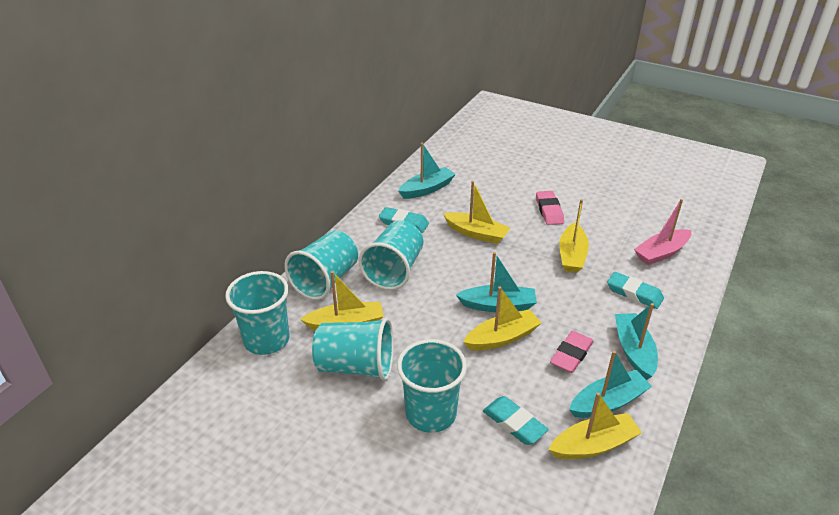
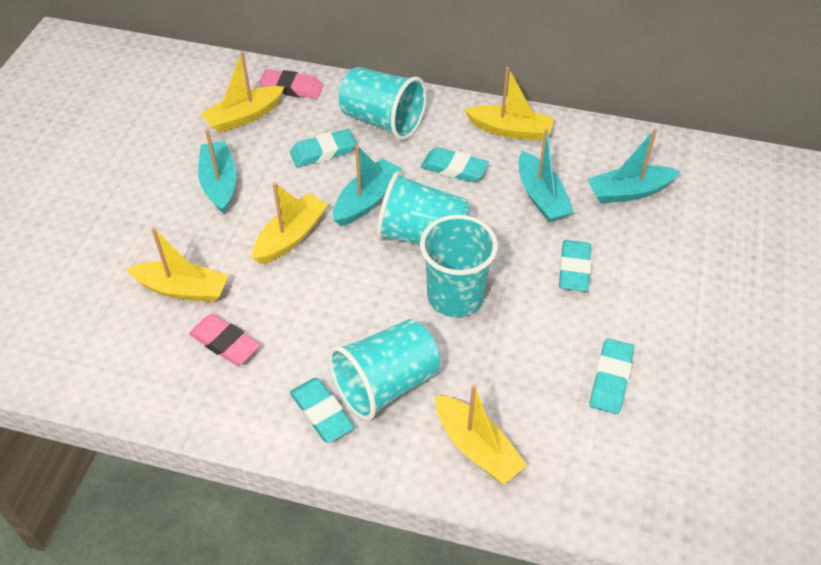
pink boat: [634,199,691,265] = 1 -> none = 0
turquoise cup: [225,271,289,355] [284,230,358,300] [312,317,394,381] [359,220,423,290] [397,339,467,433] = 5 -> [328,319,440,421] [339,67,427,140] [376,171,470,245] [420,215,498,317] = 4
turquoise eraser: [379,207,429,233] [483,396,549,445] [607,272,664,309] = 3 -> [290,129,356,167] [290,378,354,443] [421,147,489,182] [559,240,591,291] [590,338,634,414] = 5

